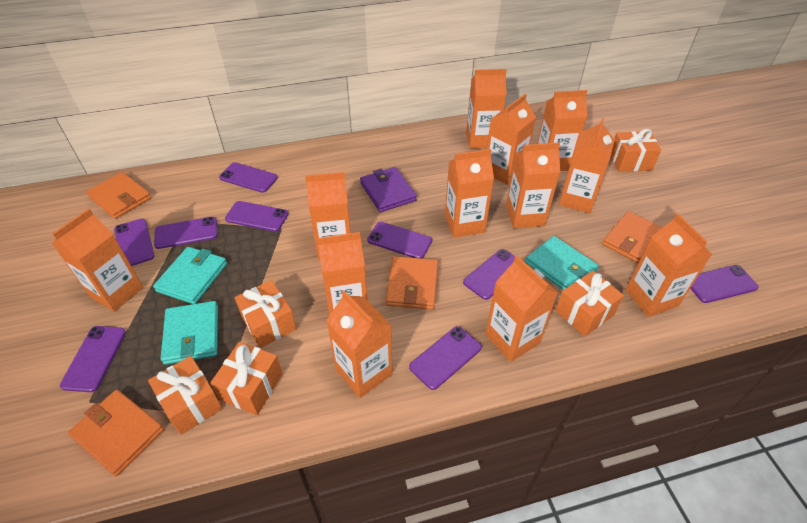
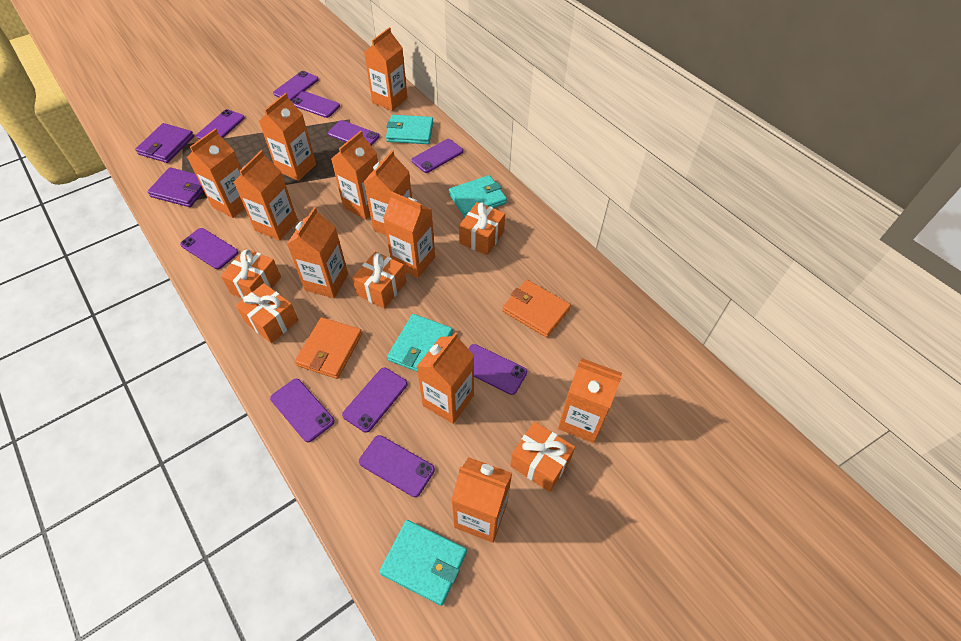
orange carton: [52,209,143,312] [305,172,351,260] [317,232,368,315] [326,291,393,398] [445,149,494,238] [466,69,507,149] [485,256,558,362] [487,94,536,185] [506,142,560,228] [537,90,587,171] [559,118,615,213] [626,214,712,317] = 12 -> [187,129,245,218] [234,150,298,241] [259,93,316,181] [287,207,348,298] [331,131,378,220] [364,27,408,111] [364,150,412,235] [383,191,435,278] [416,332,474,424] [451,457,512,543] [558,358,622,443] = 11
orange wallet: [68,390,164,476] [86,172,151,219] [386,256,438,310] [602,211,663,263] = 4 -> [295,317,362,379] [503,280,571,338] = 2
purple phone: [60,326,126,392] [114,219,155,266] [154,217,218,249] [219,162,278,193] [225,201,288,232] [367,222,432,259] [409,326,482,390] [463,249,515,300] [690,265,759,303] = 9 -> [180,228,239,269] [196,109,245,140] [270,379,335,442] [273,71,319,101] [291,91,340,118] [328,120,379,146] [342,368,407,432] [359,435,435,497] [412,139,463,173] [468,344,527,395] = 10
purple wallet: [360,167,417,212] = 1 -> [135,123,194,163] [147,167,204,207] = 2
turquoise wallet: [153,247,227,304] [161,301,218,365] [525,236,599,290] = 3 -> [379,520,467,606] [386,115,433,144] [387,314,453,372] [449,175,507,217] = 4

